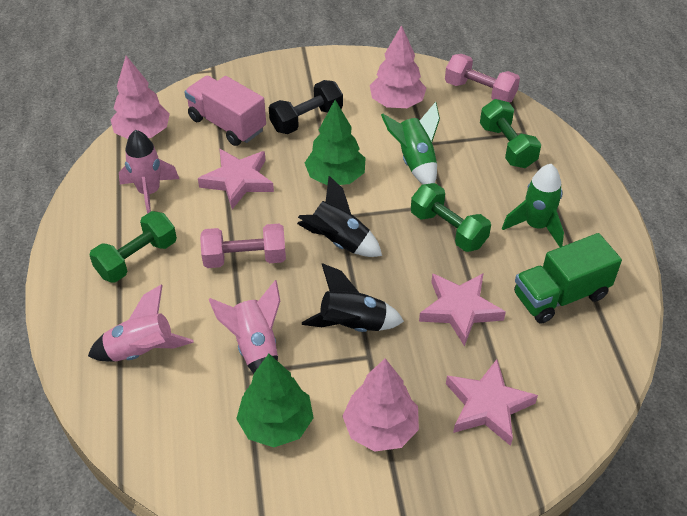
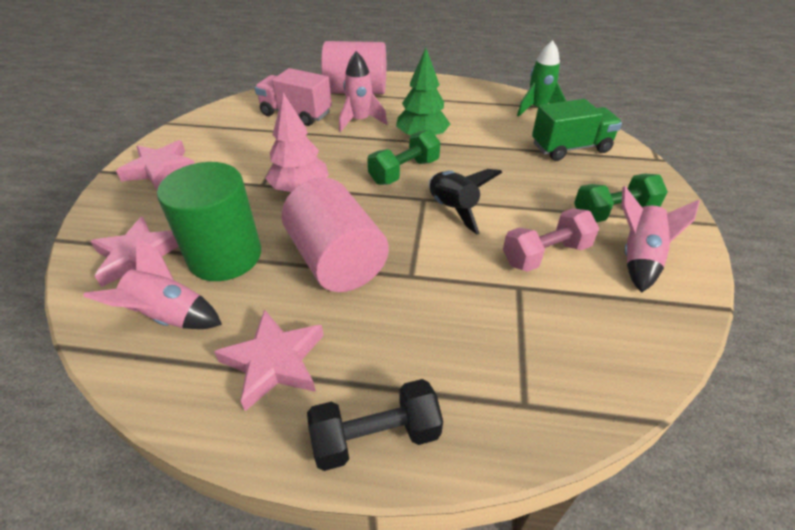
black rocket: [297,176,382,257] [302,263,404,332] = 2 -> [428,169,503,234] = 1
green cylinder: none = 0 -> [157,162,261,281] = 1
green dumbbell: [89,211,177,283] [411,183,491,252] [480,99,541,168] = 3 -> [367,129,441,185] [574,173,668,222] = 2
green rocket: [381,102,440,184] [502,164,564,247] = 2 -> [517,40,566,117] = 1
green tree: [236,354,314,447] [305,100,366,185] = 2 -> [396,48,450,135] = 1
pink cylinder: none = 0 -> [282,177,389,292] [321,41,386,94] = 2
pink dumbbell: [200,224,286,268] [445,54,520,103] = 2 -> [503,208,599,272] = 1
pink tree: [111,56,170,139] [342,358,419,452] [370,25,426,108] = 3 -> [265,93,329,192] = 1

